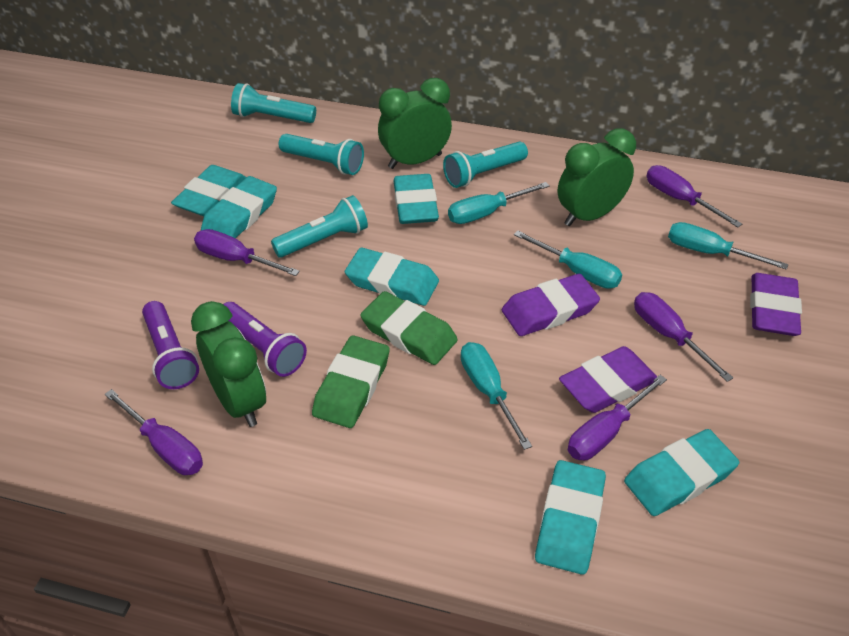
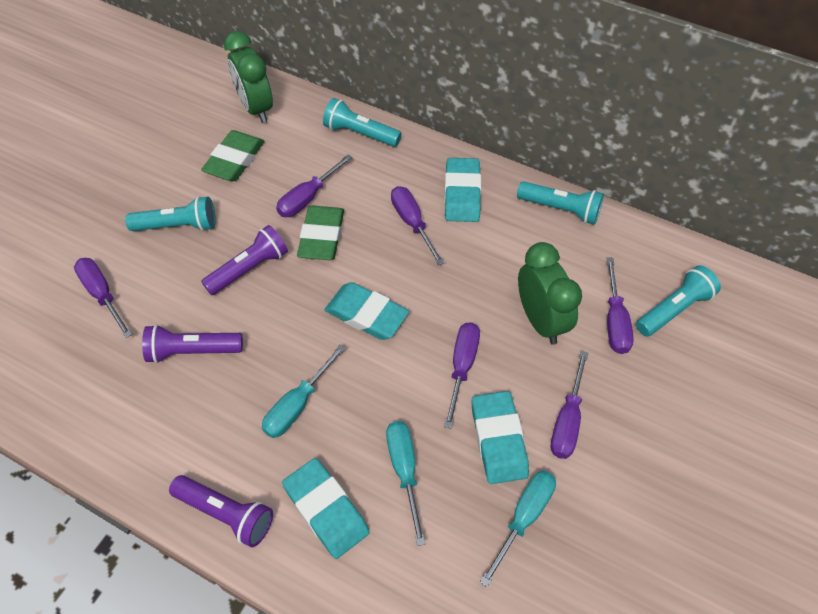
green clock: [191,301,266,427] [378,78,452,169] [558,128,636,226] = 3 -> [224,31,273,123] [518,242,582,345] = 2
purple eraser: [502,274,600,336] [559,346,657,413] [750,273,802,336] = 3 -> none = 0
purple flashlight: [142,301,199,389] [223,302,307,377] = 2 -> [142,325,243,363] [169,475,273,547] [201,225,288,295] = 3
purple screwdriver: [104,389,203,475] [194,229,300,276] [568,375,667,460] [634,292,733,382] [646,165,742,227] = 5 -> [74,258,132,338] [276,154,353,217] [391,186,444,265] [444,322,480,429] [551,351,588,459] [607,258,634,354] = 6
turquoise eraser: [171,165,246,216] [201,176,277,238] [345,248,439,306] [394,174,439,224] [535,460,606,575] [624,429,739,516] = 6 -> [282,458,370,559] [325,282,409,340] [444,158,481,222] [471,391,529,484] = 4
turquoise screwdriver: [448,182,550,224] [461,342,532,450] [514,230,622,289] [668,222,789,270] = 4 -> [262,344,346,438] [386,421,425,546] [480,471,556,587] = 3

